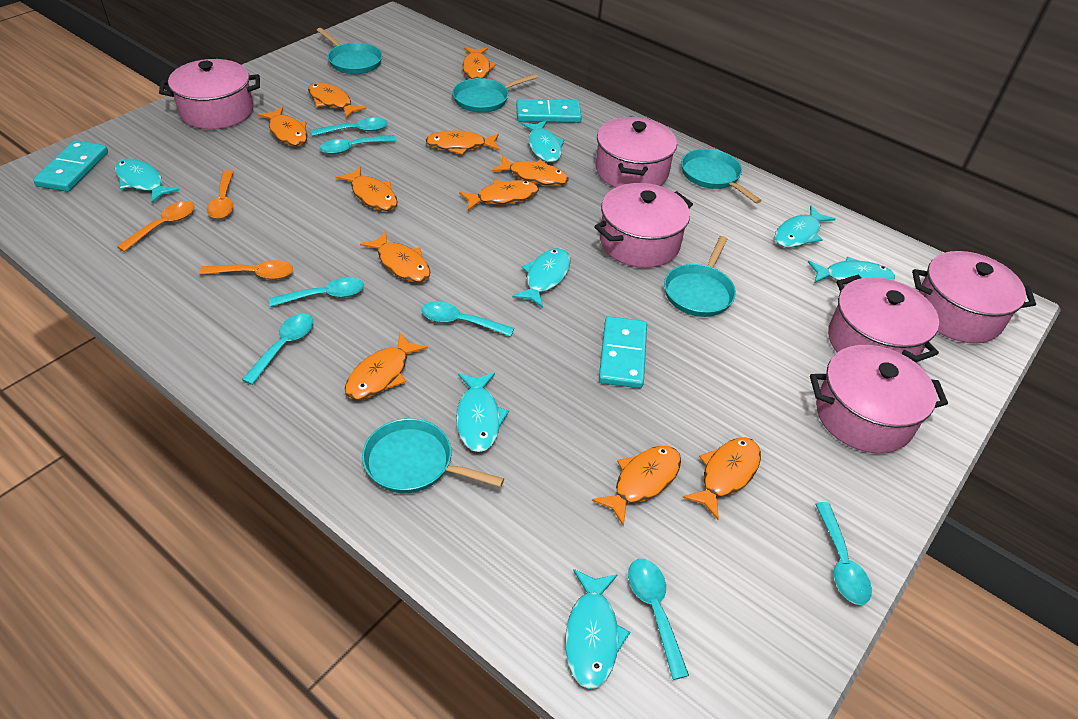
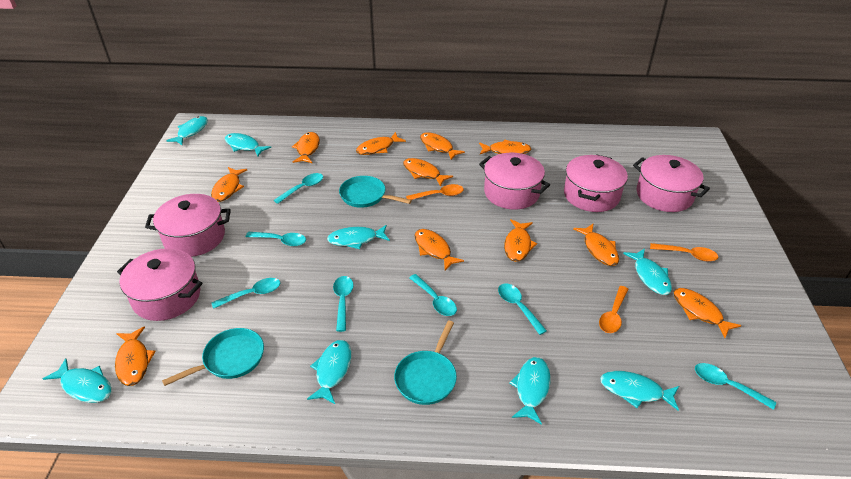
pink pot: [159,59,260,130] [594,183,693,268] [596,116,677,188] [810,345,948,453] [828,275,939,363] [912,251,1036,343] = 6 -> [117,248,202,321] [145,194,231,257] [479,153,550,209] [564,154,628,212] [633,155,710,212] = 5
turquoise domino: [33,140,108,192] [516,99,582,123] [599,316,647,388] = 3 -> none = 0
turquoise fish: [115,159,179,203] [456,373,509,452] [512,248,571,308] [521,120,565,162] [565,569,630,689] [775,205,835,247] [808,257,895,284] = 7 -> [43,358,112,403] [166,116,208,145] [225,133,271,156] [307,340,351,404] [327,225,390,249] [509,357,551,425] [600,371,679,411] [623,248,672,295] = 8
turquoise pan: [317,28,382,74] [362,418,504,493] [452,74,538,113] [664,236,736,317] [681,149,762,204] = 5 -> [162,328,264,386] [339,176,412,208] [394,321,457,405] = 3

